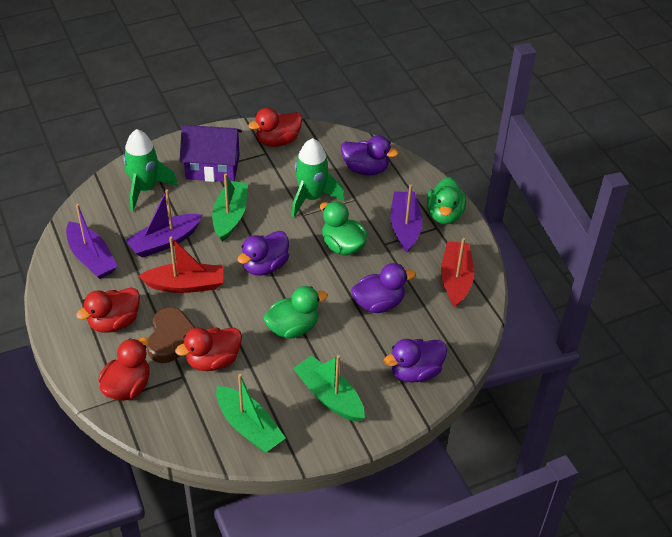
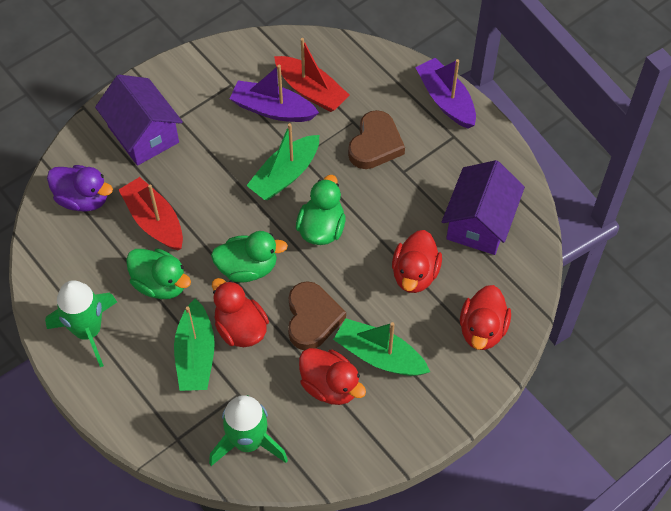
brown heart: [147,307,195,363] = 1 -> [288,281,346,350] [348,110,405,169] = 2
purple boat: [66,204,118,279] [126,189,202,258] [391,184,423,253] = 3 -> [230,65,319,122] [415,58,476,128] = 2
purple duck: [238,231,289,276] [341,135,398,175] [351,263,416,313] [384,339,447,383] = 4 -> [47,165,113,212] = 1
purple house: [180,125,242,182] = 1 -> [95,75,183,166] [442,160,525,255] = 2

